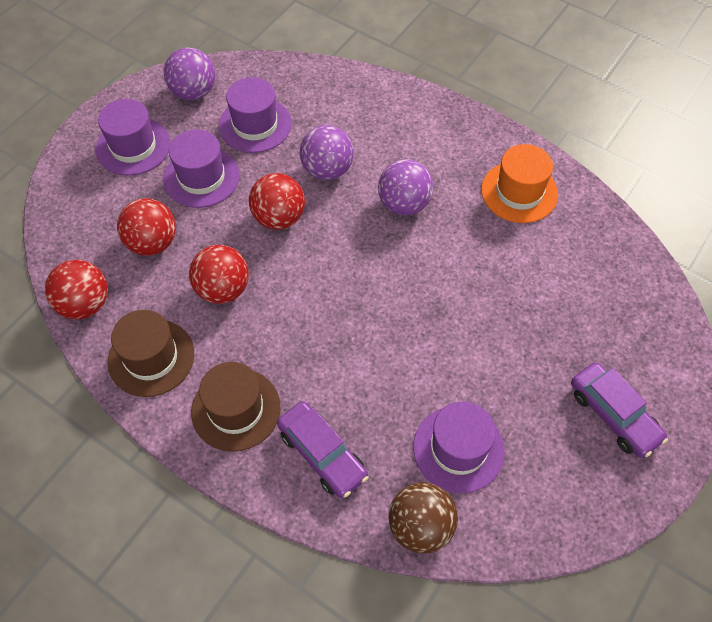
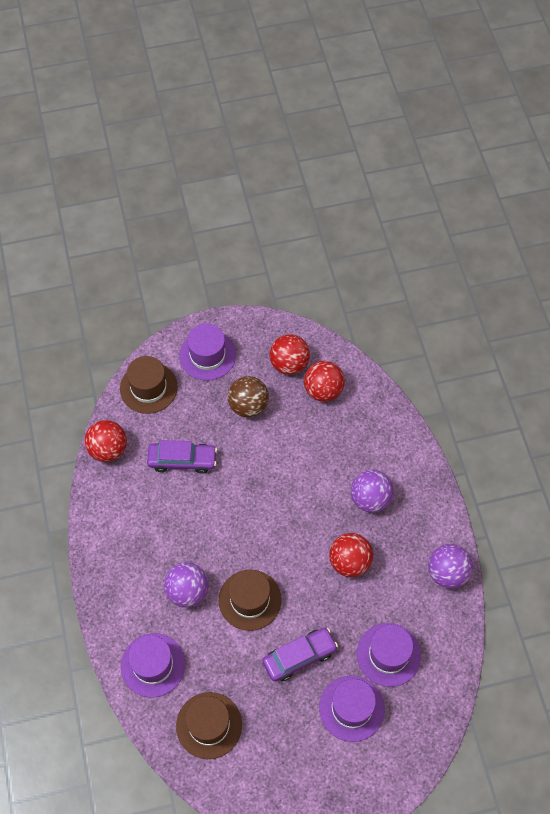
brown hat: [108,310,194,397] [191,362,281,452] = 2 -> [120,356,178,414] [176,692,242,759] [219,569,281,631] = 3
orange hat: [481,144,558,223] = 1 -> none = 0

